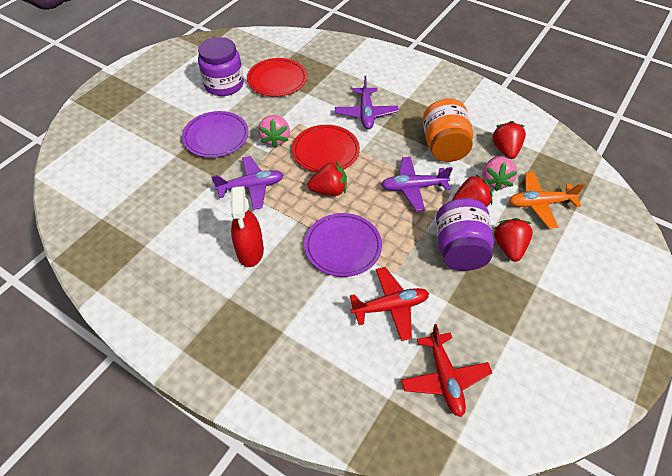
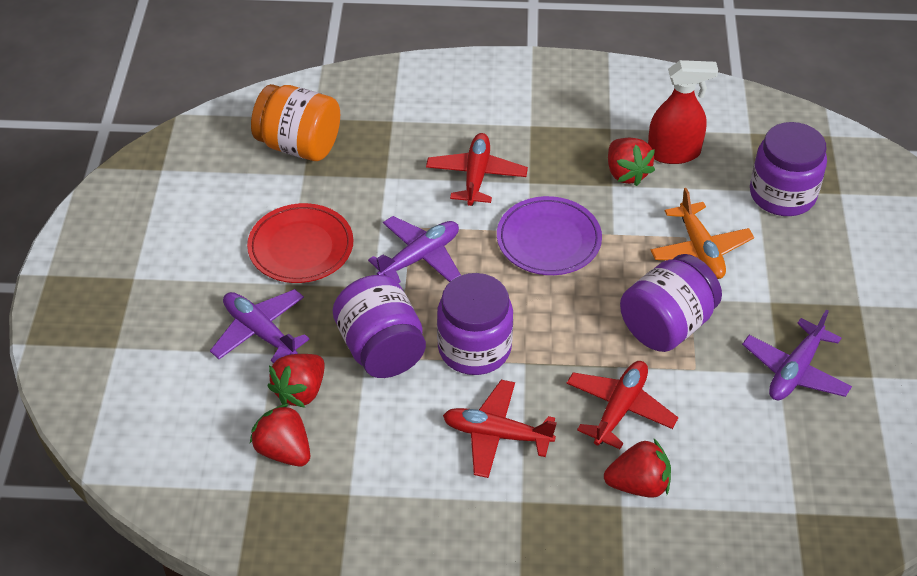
pink strawberry: [258,115,290,148] [482,156,518,191] = 2 -> none = 0
purple jar: [198,37,244,96] [436,198,494,271] = 2 -> [333,275,426,378] [437,273,513,375] [620,254,722,352] [750,122,827,216] = 4
purple plate: [182,111,249,158] [304,213,382,277] = 2 -> [497,196,602,275] = 1
red plane: [350,267,429,341] [401,324,492,417] = 2 -> [426,133,528,206] [443,380,557,478] [567,361,678,449] = 3
red plate: [247,58,307,97] [292,125,360,172] = 2 -> [247,203,353,283] = 1

